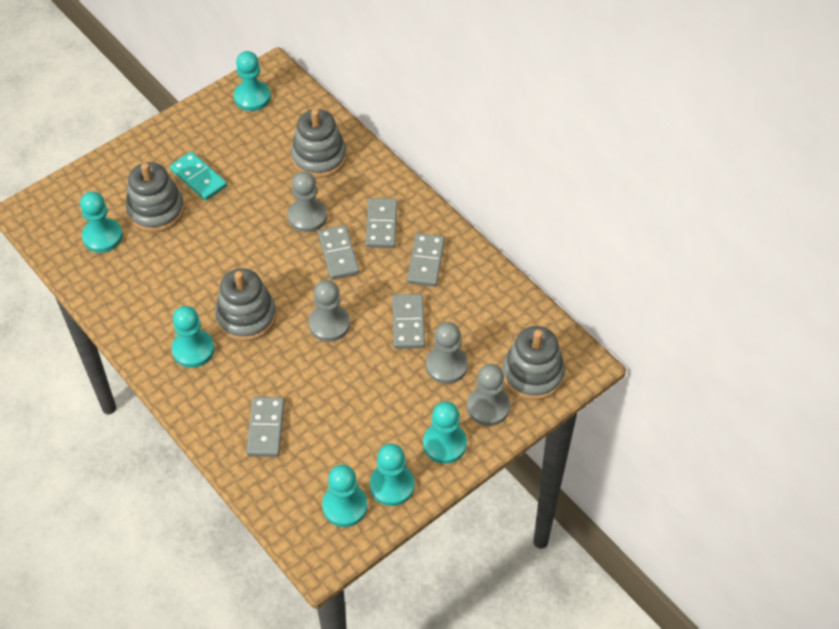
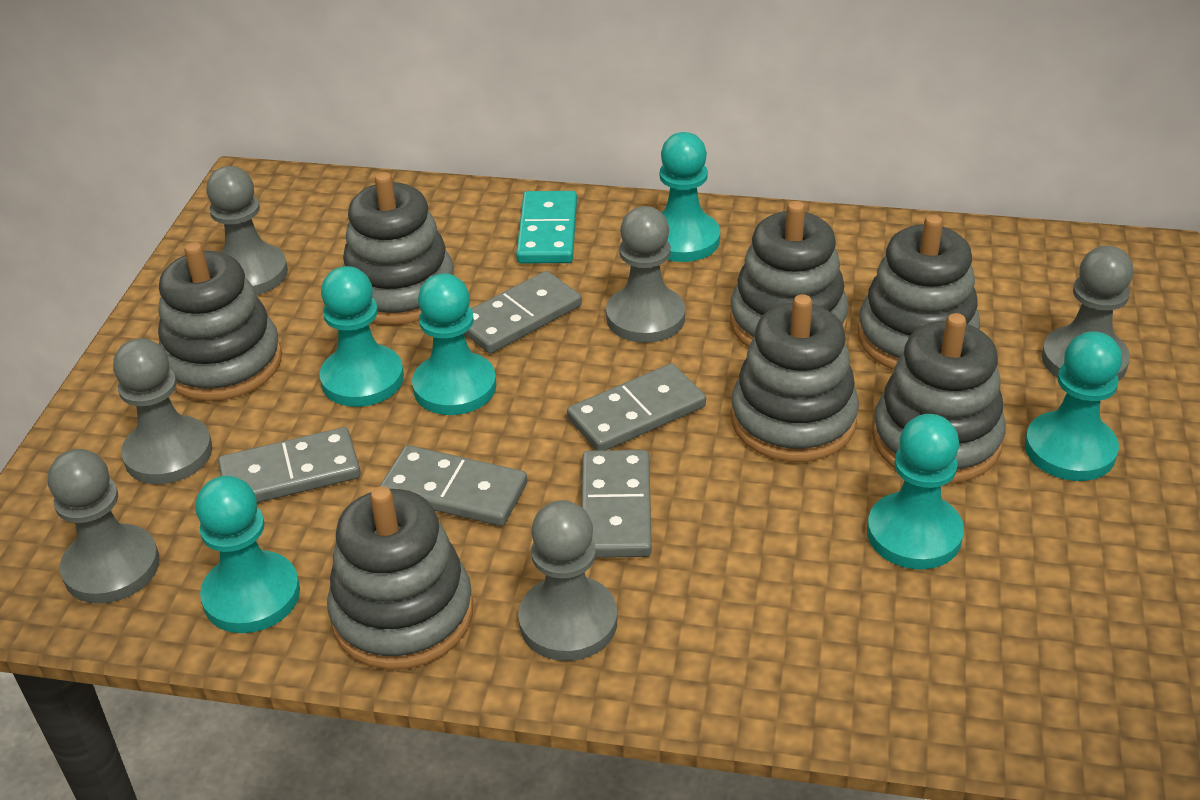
grey pawn: [288,171,327,232] [309,280,350,342] [426,322,468,384] [467,364,510,426] = 4 -> [48,449,160,604] [113,338,212,484] [206,166,288,295] [518,500,617,661] [606,206,685,343] [1042,246,1134,381] = 6
grey stacking toy: [126,162,185,232] [215,268,276,341] [291,109,347,178] [503,326,565,400] = 4 -> [158,242,282,401] [327,486,473,670] [343,172,454,325] [730,201,849,347] [731,294,859,462] [857,215,980,370] [872,313,1006,483] = 7

